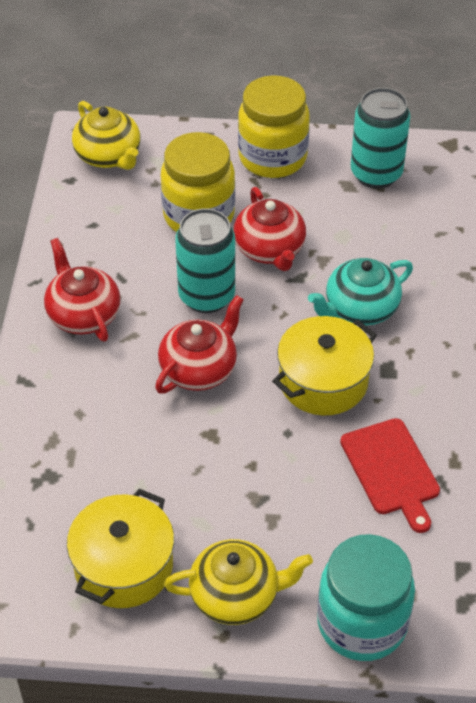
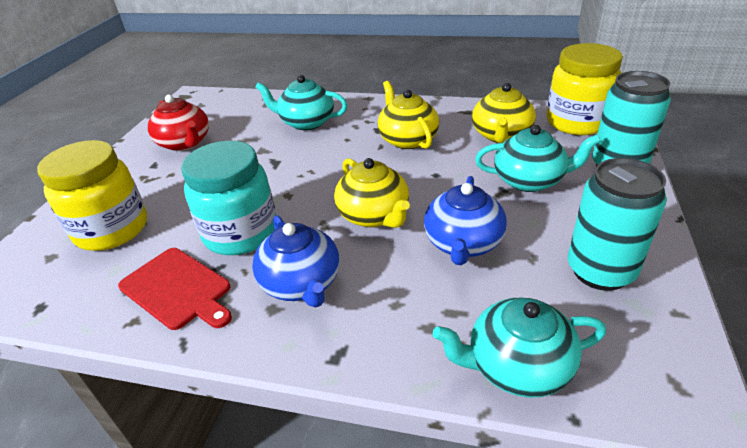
blue teapot: none = 0 -> [252,215,340,307] [424,176,507,265] = 2
red teapot: [44,238,121,342] [155,295,244,394] [234,187,306,271] = 3 -> [148,95,209,151] = 1
turquoise teapot: [308,258,413,325] = 1 -> [255,75,347,130] [432,297,606,398] [475,125,601,192] = 3
yellow pot: [67,489,174,608] [272,316,377,415] = 2 -> none = 0
yellow teapot: [72,101,140,170] [164,539,313,625] = 2 -> [334,158,410,228] [378,81,439,149] [472,83,536,143] = 3

